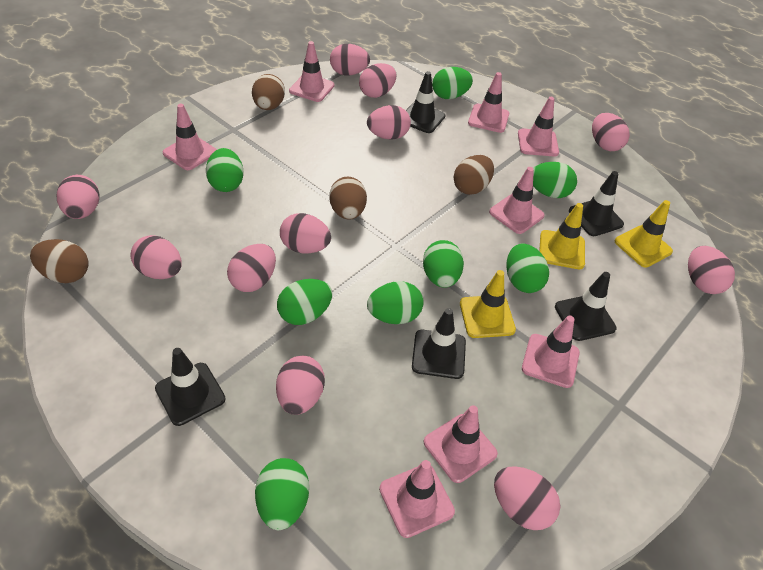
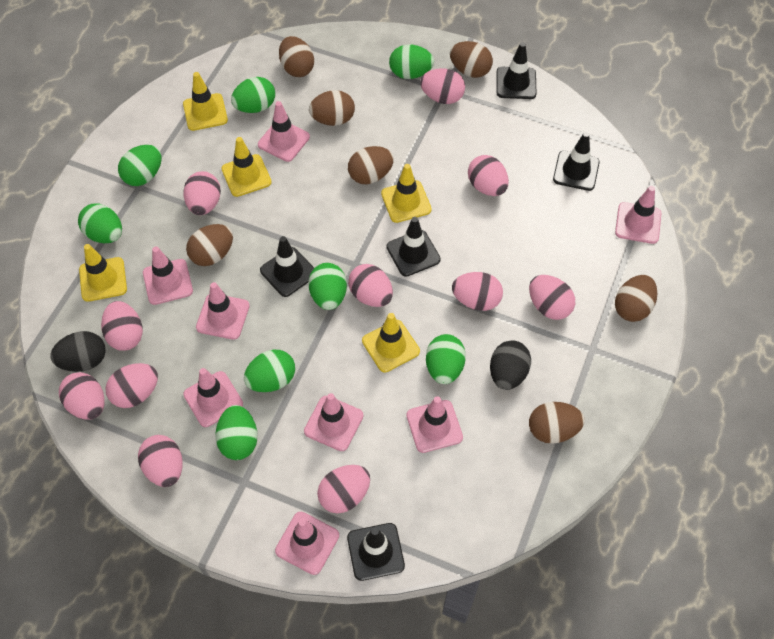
black egg: none = 0 -> [50,331,106,372] [490,340,531,390] = 2
brown egg: [30,239,89,283] [252,74,285,110] [329,177,367,220] [454,155,494,195] = 4 -> [186,224,233,266] [279,36,314,77] [309,90,355,126] [348,146,394,184] [450,41,493,78] [529,402,585,444] [615,275,657,322] = 7
yellow traffic cone: [460,270,516,338] [539,203,585,269] [615,200,673,268] = 3 -> [79,244,127,302] [183,72,228,131] [222,137,272,197] [362,313,420,373] [381,164,432,223] = 5

